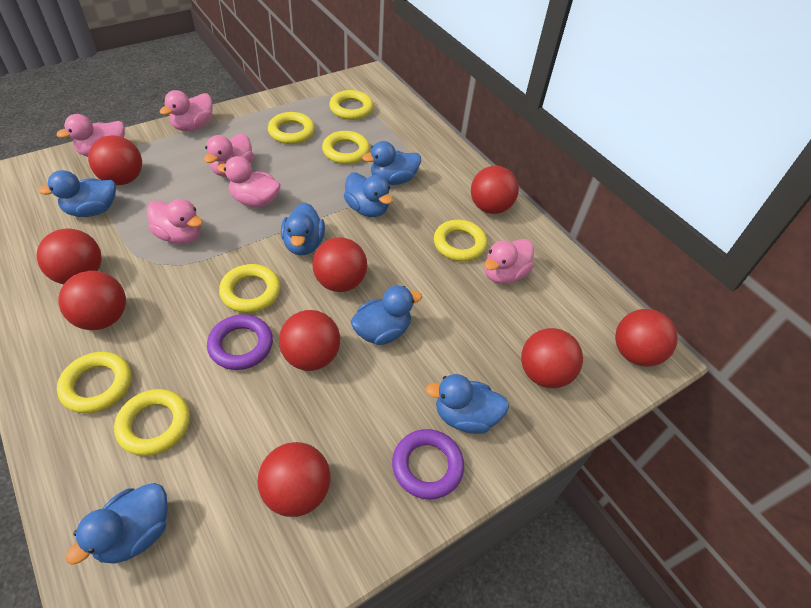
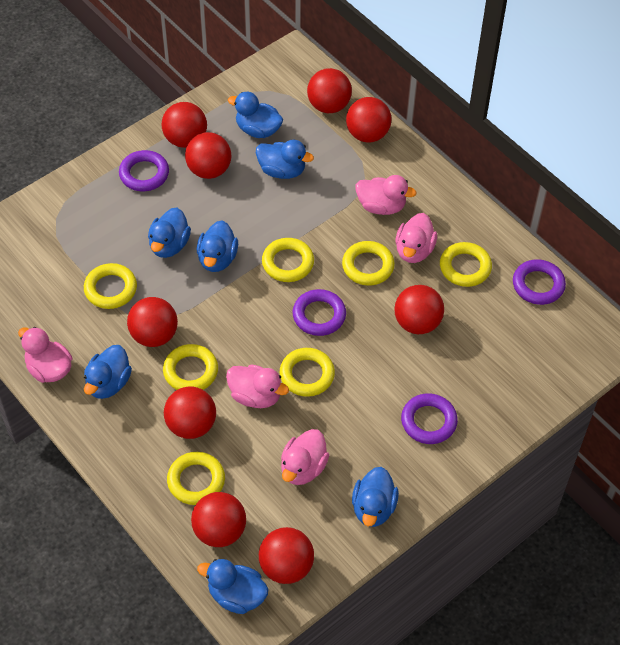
pink duck: [56,114,125,157] [147,199,203,244] [160,90,213,131] [204,133,254,177] [217,156,281,207] [484,239,534,284] = 6 -> [18,327,72,383] [226,364,289,408] [281,429,329,485] [356,175,417,215] [395,213,437,263] = 5
purple ring: [207,314,273,370] [392,429,464,499] = 2 -> [119,150,169,191] [293,289,346,336] [401,393,458,444] [513,259,566,305] = 4

